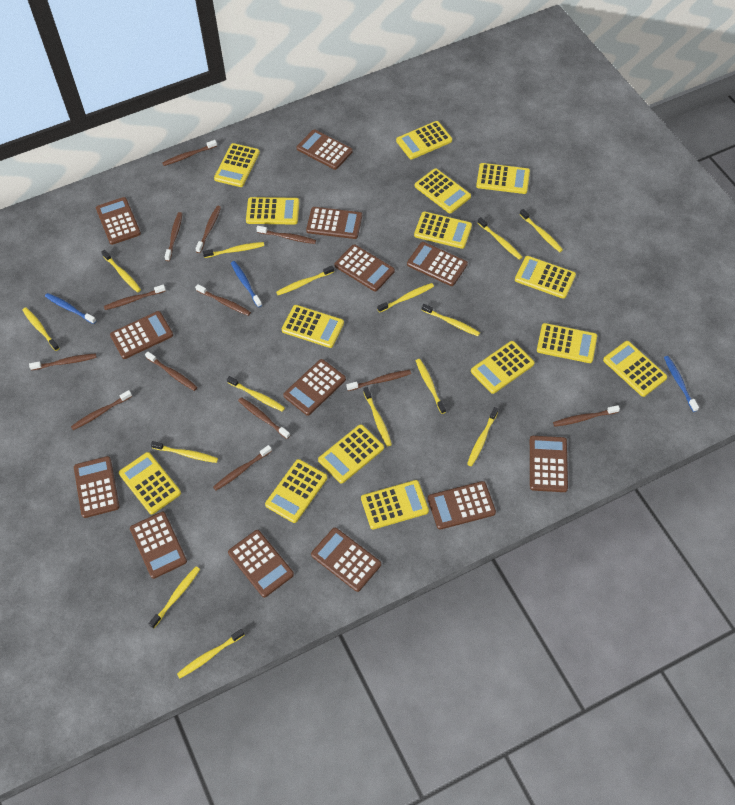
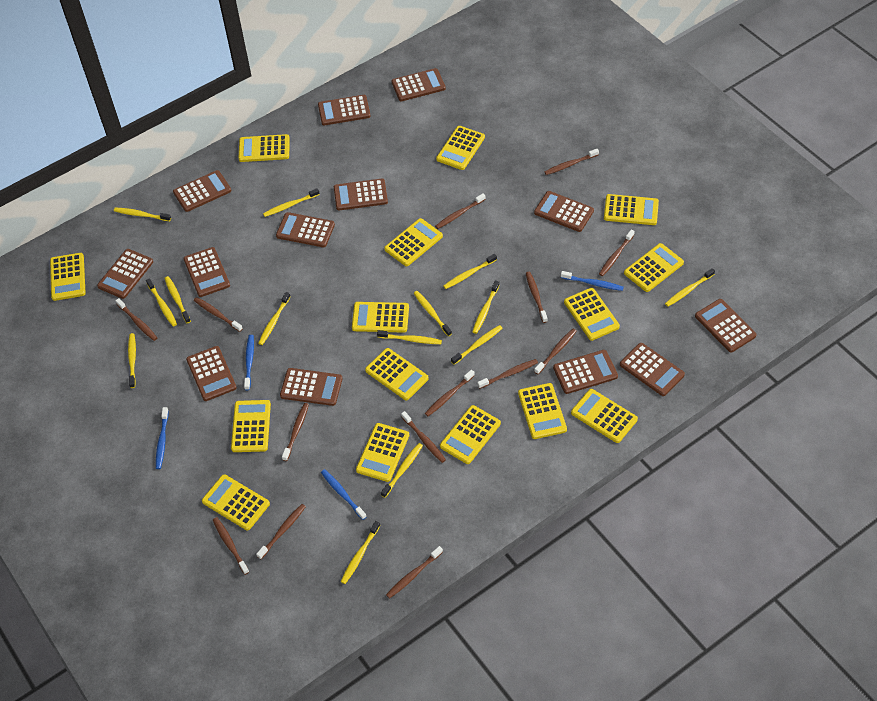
blue toothbrush: [45,293,96,324] [231,261,262,307] [664,356,699,412] = 3 -> [156,407,169,469] [244,335,254,390] [321,469,367,520] [561,271,624,291] = 4
brown toothbrush: [29,354,97,370] [71,390,132,430] [104,284,166,310] [145,352,198,391] [162,140,217,166] [165,212,182,261] [195,206,221,253] [195,284,251,316] [213,445,272,491] [238,397,290,439] [256,226,316,244] [347,370,411,391] [553,405,620,427] = 13 -> [116,298,157,341] [194,297,243,332] [213,517,249,575] [256,504,306,559] [282,403,309,461] [386,546,443,599] [401,411,446,463] [425,370,475,416] [435,193,486,229] [477,359,538,389] [526,272,548,323] [534,328,577,374] [545,149,599,175] [599,230,635,276] = 14
yellow toothbrush: [22,308,60,351] [102,250,141,292] [149,567,200,628] [151,441,218,463] [177,629,244,678] [203,242,264,258] [227,376,285,412] [276,266,334,295] [363,387,392,446] [377,283,434,313] [416,359,446,414] [422,304,480,336] [467,407,498,466] [478,217,522,260] [519,209,563,252] = 15 -> [114,207,171,221] [128,333,136,388] [146,278,177,326] [164,276,191,323] [258,292,291,345] [263,188,320,217] [341,521,380,584] [377,330,442,344] [381,443,423,498] [414,291,452,336] [443,254,497,289] [451,325,502,365] [472,280,499,334] [665,268,715,307] = 14

